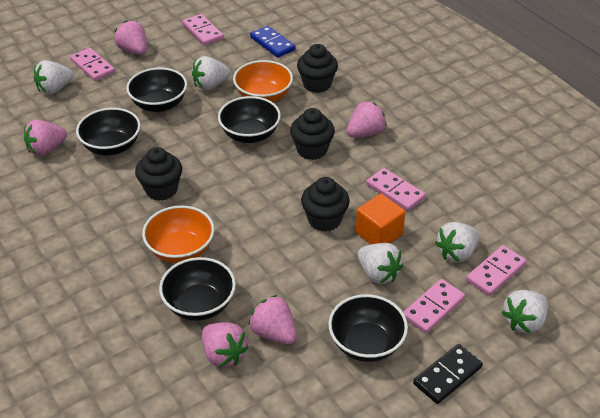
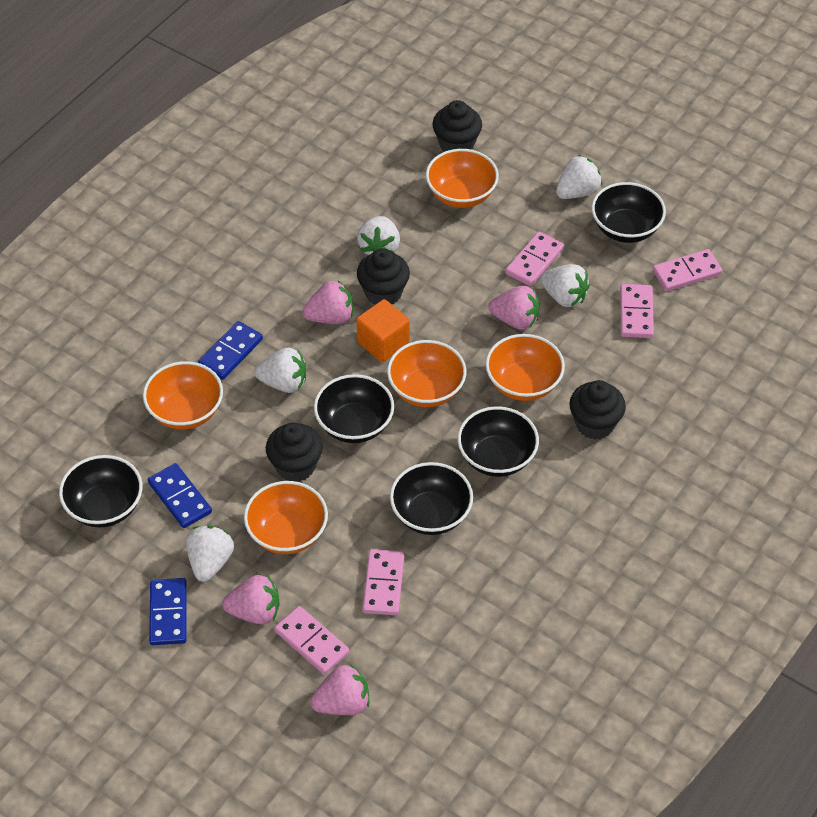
black domino: [413,344,483,404] = 1 -> none = 0
blue domino: [250,26,296,58] = 1 -> [148,463,212,528] [149,578,187,645] [198,321,263,380] = 3
orange bowl: [142,205,214,263] [233,60,293,102] = 2 -> [143,361,223,430] [244,481,328,554] [387,340,466,407] [426,149,499,208] [485,334,565,401] = 5
pink strawberry: [24,119,67,156] [114,21,147,55] [202,322,249,367] [248,295,297,344] [347,101,387,138] = 5 -> [222,575,279,624] [302,281,353,324] [310,664,369,715] [488,286,539,330] = 4

